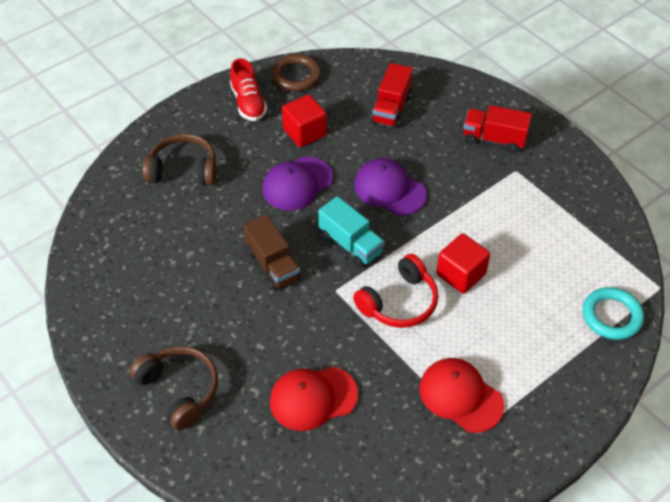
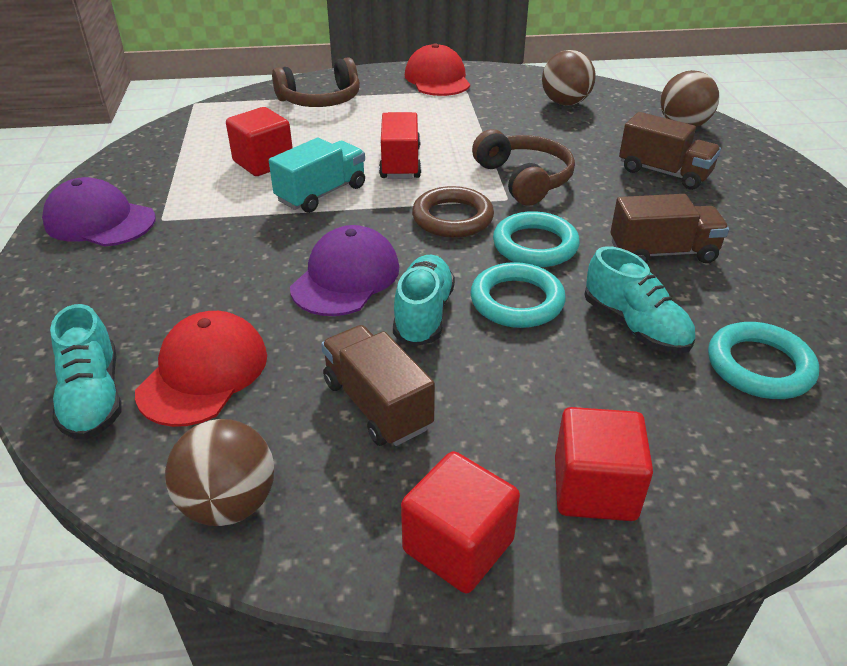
brown ball: none = 0 -> [165,419,274,526] [542,50,596,106] [660,70,719,127] = 3
brown truck: [243,214,301,291] = 1 -> [321,325,435,446] [610,194,729,263] [619,112,721,190] = 3
red cube: [282,94,327,147] [436,233,490,294] = 2 -> [226,107,293,176] [401,451,520,593] [555,407,653,521] = 3
red headphones: [353,254,439,328] = 1 -> none = 0
red shoe: [230,58,267,121] = 1 -> none = 0
red truck: [371,63,413,128] [463,105,532,153] = 2 -> [379,112,421,179] = 1
turquoise ring: [583,287,644,340] = 1 -> [470,262,566,328] [493,211,580,267] [708,322,819,399] = 3
turquoise shoe: none = 0 -> [50,304,122,440] [393,255,455,346] [584,246,695,354] = 3

